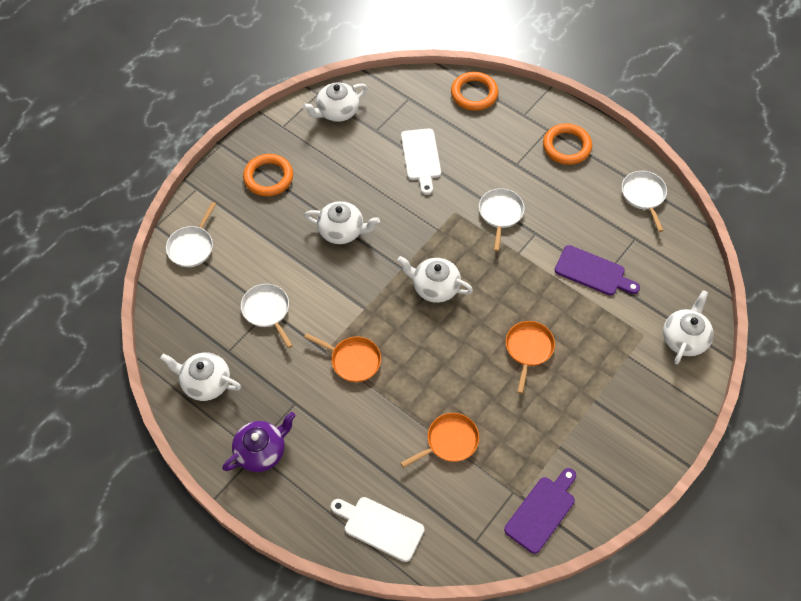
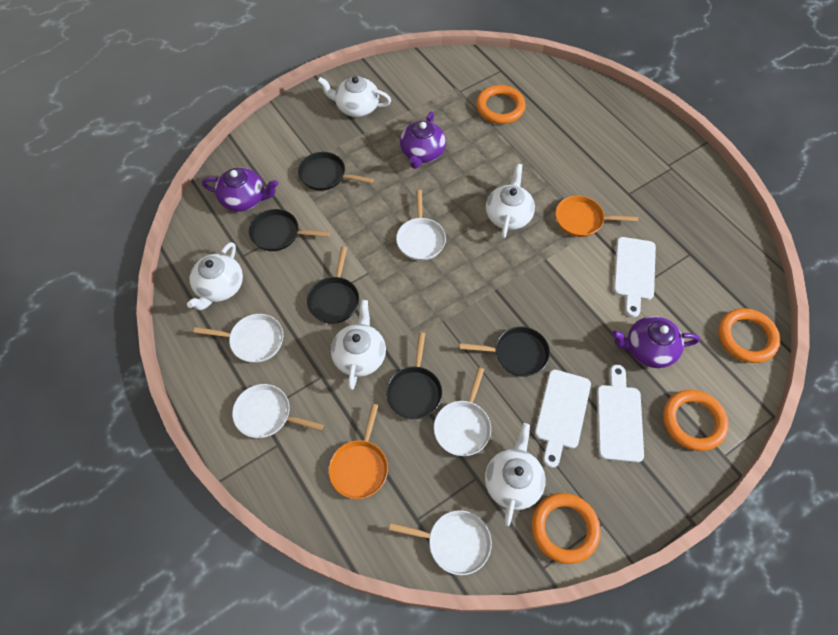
black pan: none = 0 -> [249,209,330,251] [298,152,374,191] [307,247,359,324] [386,332,442,419] [460,327,550,377] = 5
orange pan: [304,333,381,382] [401,413,479,468] [506,321,555,394] = 3 -> [329,404,388,499] [555,196,638,237] = 2
orange ring: [243,154,293,196] [451,72,498,111] [543,123,592,165] = 3 -> [476,85,526,124] [531,493,601,564] [663,390,729,451] [718,308,781,363] = 4
purple cutting board: [504,468,576,554] [555,245,640,296] = 2 -> none = 0
purple teapot: [223,412,296,472] = 1 -> [202,167,278,212] [400,112,446,169] [612,316,700,368] = 3
white cutting board: [331,497,425,562] [401,128,441,195] = 2 -> [535,369,591,468] [597,364,644,463] [614,237,656,317] = 3
white pan: [166,202,216,267] [241,284,293,348] [479,188,524,251] [622,171,667,232] = 4 -> [194,314,283,363] [232,384,324,438] [389,510,492,575] [396,190,446,261] [434,367,491,456] = 5

